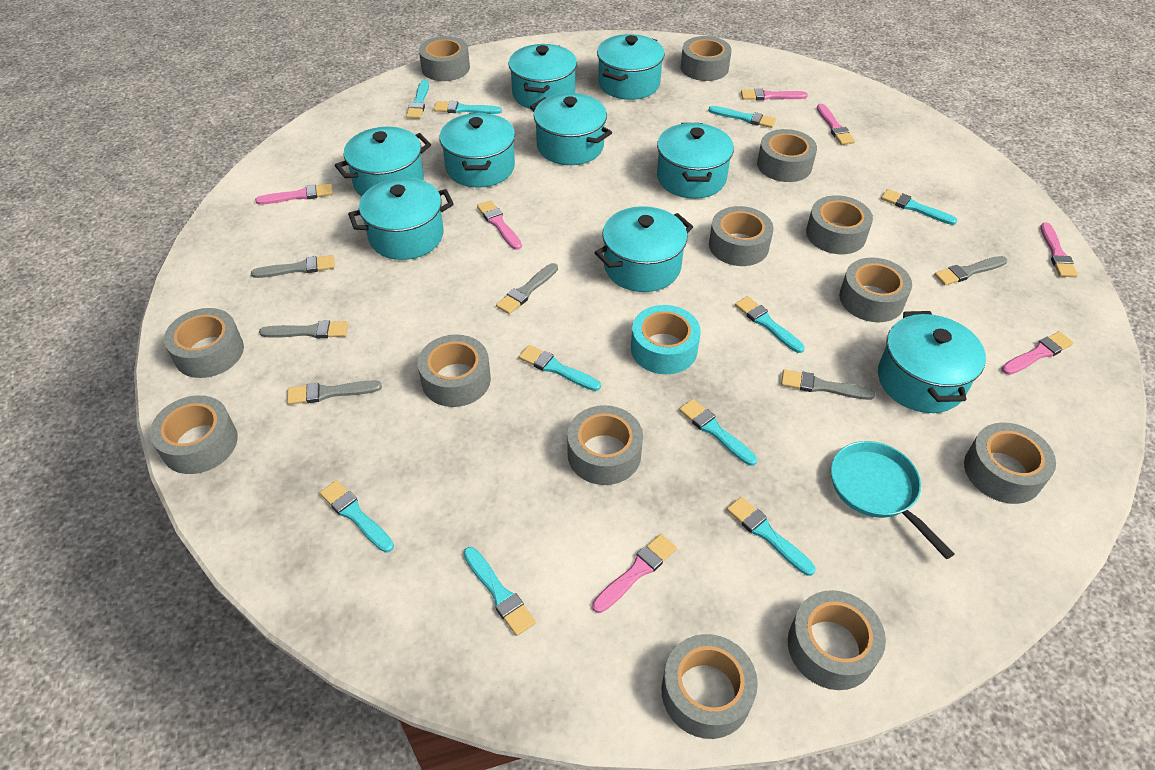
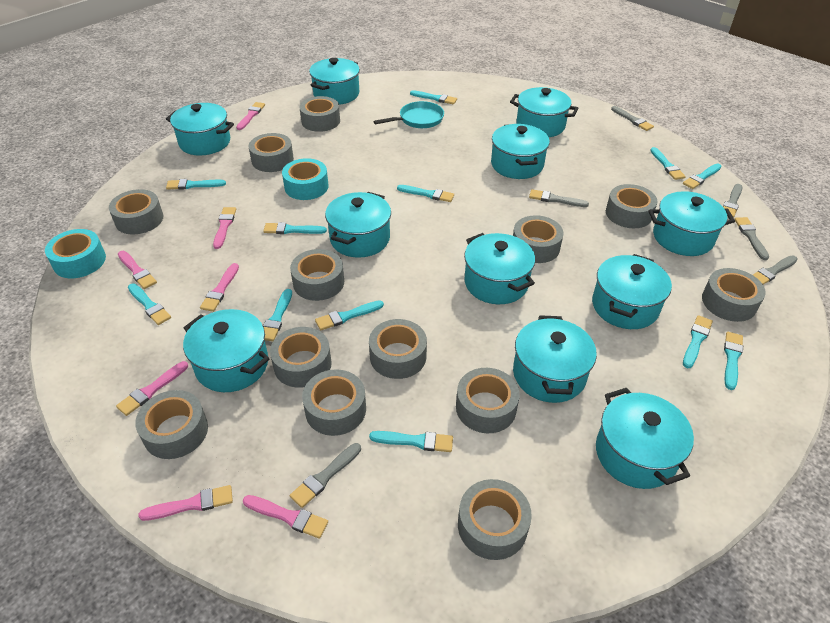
turquoise brush: [320,480,394,553] [406,80,429,119] [434,101,502,114] [464,547,536,636] [519,345,601,391] [679,399,757,466] [708,106,776,128] [727,497,815,576] [735,296,805,353] [881,189,958,225] = 10 -> [128,284,171,325] [166,179,226,190] [263,222,327,234] [263,289,292,341] [315,300,384,331] [369,431,453,452] [397,185,454,202] [410,90,457,104] [650,147,686,180] [683,164,722,189] [683,315,713,368] [724,332,743,390] = 12
turquoise pot: [335,127,431,197] [348,177,454,260] [439,113,515,188] [508,44,577,109] [530,93,612,165] [594,206,693,292] [597,34,665,100] [657,123,734,199] [878,311,986,413] = 9 -> [166,103,234,156] [183,309,269,392] [309,58,360,105] [325,192,391,258] [464,233,535,304] [491,124,550,179] [510,87,578,137] [513,315,597,403] [592,254,672,329] [596,388,694,489] [648,191,735,256] = 11
turquoise tape: [631,305,701,374] = 1 -> [45,229,106,278] [282,158,328,200] = 2

